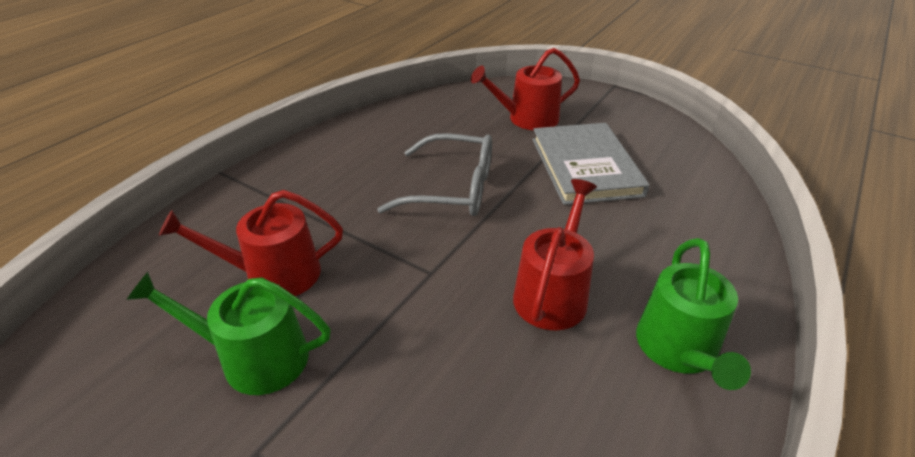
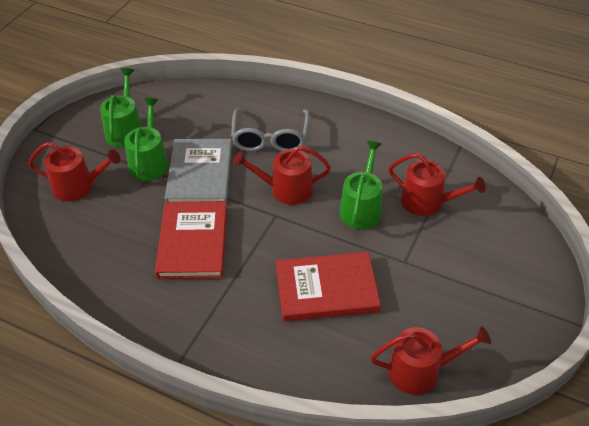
green watering can: [127,272,331,395] [636,238,751,390] = 2 -> [100,68,142,147] [124,98,169,181] [339,141,382,229] = 3
red book: none = 0 -> [155,201,227,279] [276,252,381,322] = 2
red watering can: [159,190,343,296] [471,48,580,130] [513,179,597,330] = 3 -> [28,142,121,201] [233,145,331,205] [370,326,491,395] [389,153,486,216] = 4

